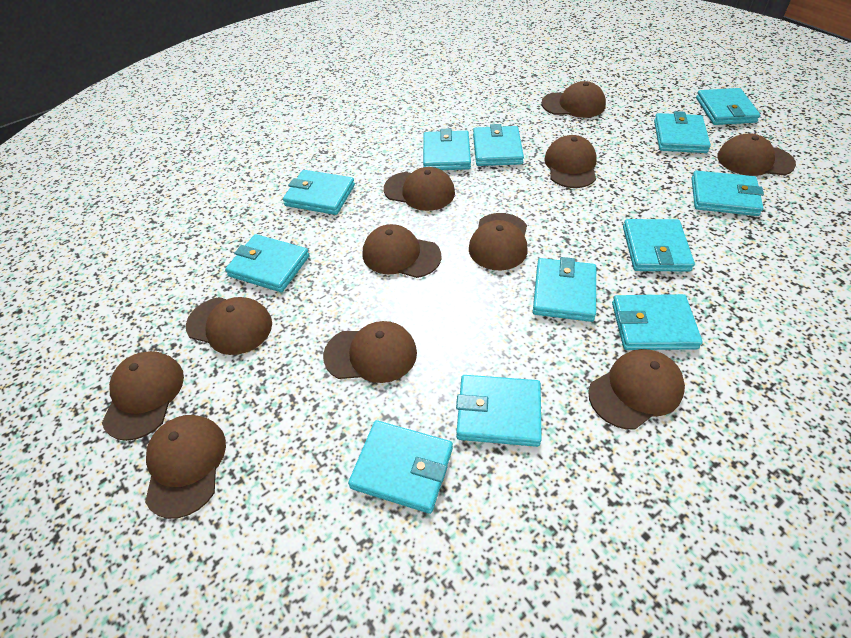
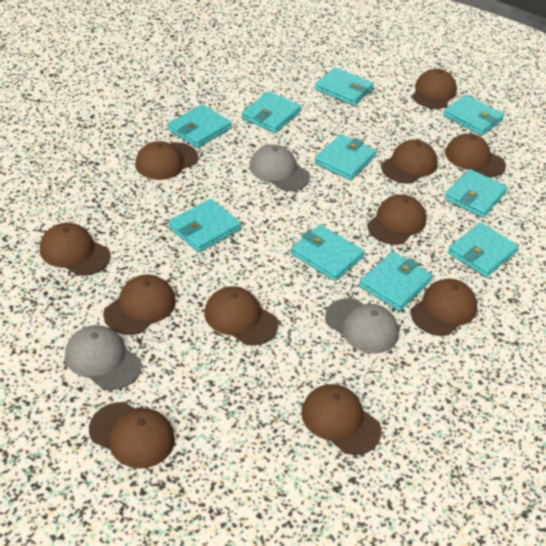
grey cap: none = 0 -> [65,325,142,390] [249,144,310,191] [325,298,399,353] = 3
turquoise wallet: [225,234,309,292] [283,170,355,215] [348,420,453,514] [423,128,471,170] [456,375,542,447] [473,124,524,166] [533,257,596,322] [612,294,703,350] [623,219,695,272] [654,111,711,153] [691,171,764,216] [696,88,761,125] = 12 -> [168,104,232,148] [169,199,241,252] [242,91,301,133] [291,225,365,281] [314,134,377,180] [315,67,374,106] [359,252,432,311] [443,95,504,136] [444,169,508,218] [448,223,519,277] = 10

